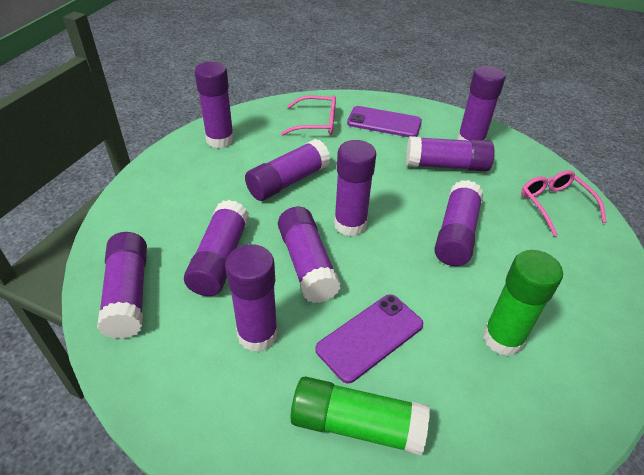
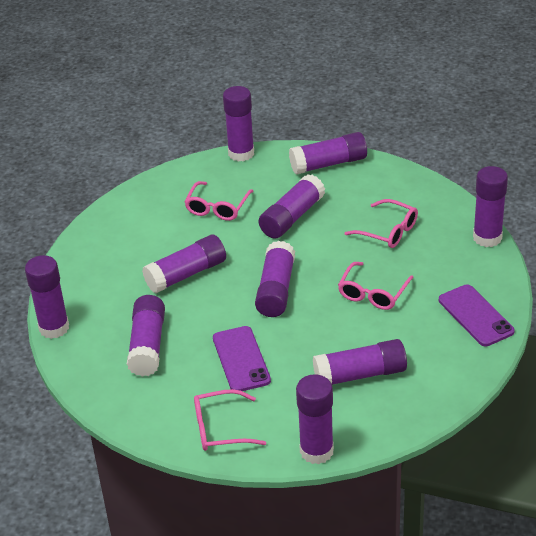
green glue stick: [290,377,430,455] [483,250,563,356] = 2 -> none = 0
pink glasses: [281,95,336,135] [521,170,607,236] = 2 -> [185,181,253,221] [194,389,266,451] [338,262,414,310] [344,199,418,248] = 4

